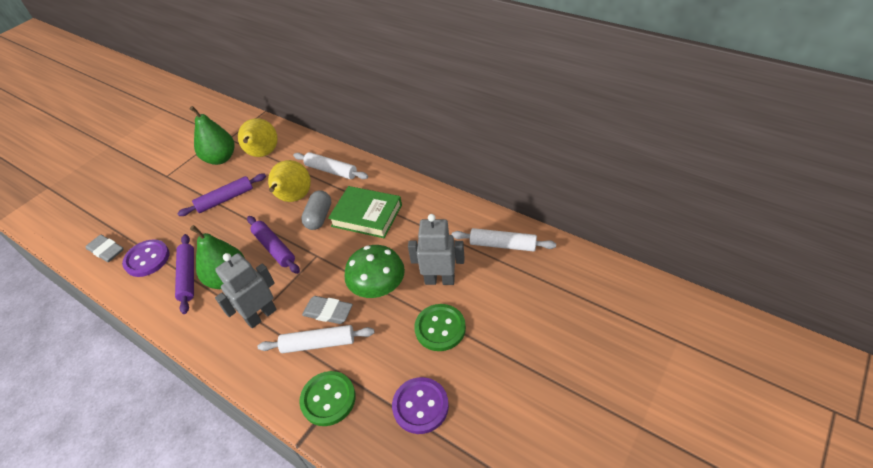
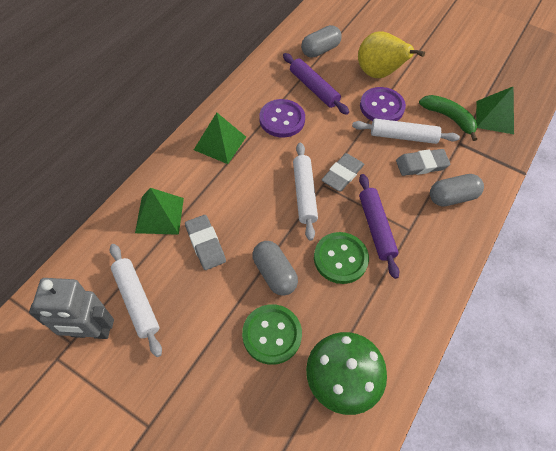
green banana: none = 0 -> [419,95,477,141] = 1
green book: [328,186,402,238] = 1 -> none = 0
green pear: [190,106,235,165] [190,225,245,289] = 2 -> none = 0
green pyramid: none = 0 -> [135,188,184,235] [194,113,246,164] [476,86,514,134] = 3
grey capsule: [301,190,331,230] = 1 -> [252,241,298,296] [301,25,342,58] [430,174,484,207] = 3
grey eraser: [86,235,123,262] [302,296,353,324] = 2 -> [185,215,226,270] [322,153,364,191] [396,149,450,176] = 3
grey robot: [215,253,277,328] [408,214,464,285] = 2 -> [29,278,114,339] = 1
purple rolling pin: [175,234,194,314] [177,174,266,216] [247,216,300,274] = 3 -> [283,53,349,115] [359,174,399,279] = 2
yellow pear: [238,118,278,157] [268,160,311,202] = 2 -> [358,31,425,78] = 1

